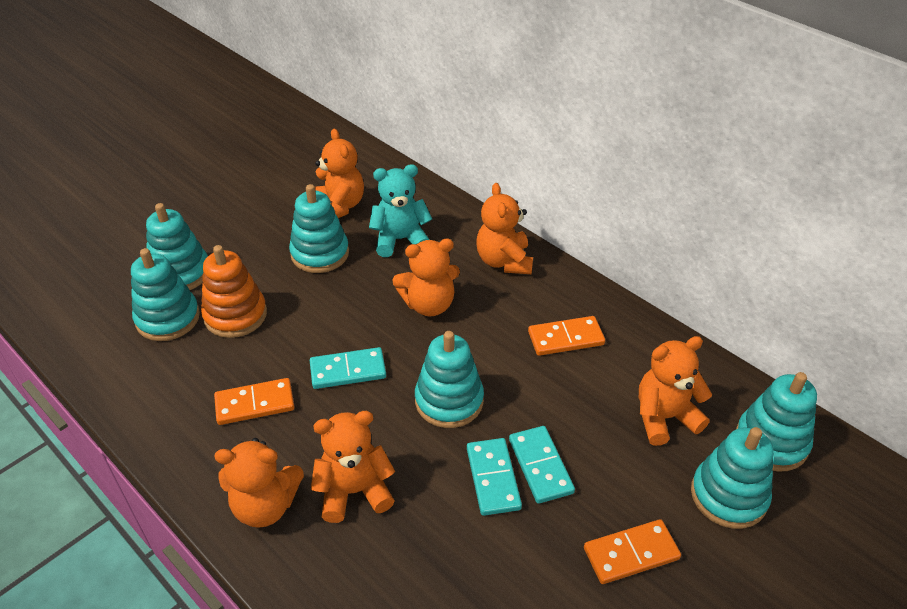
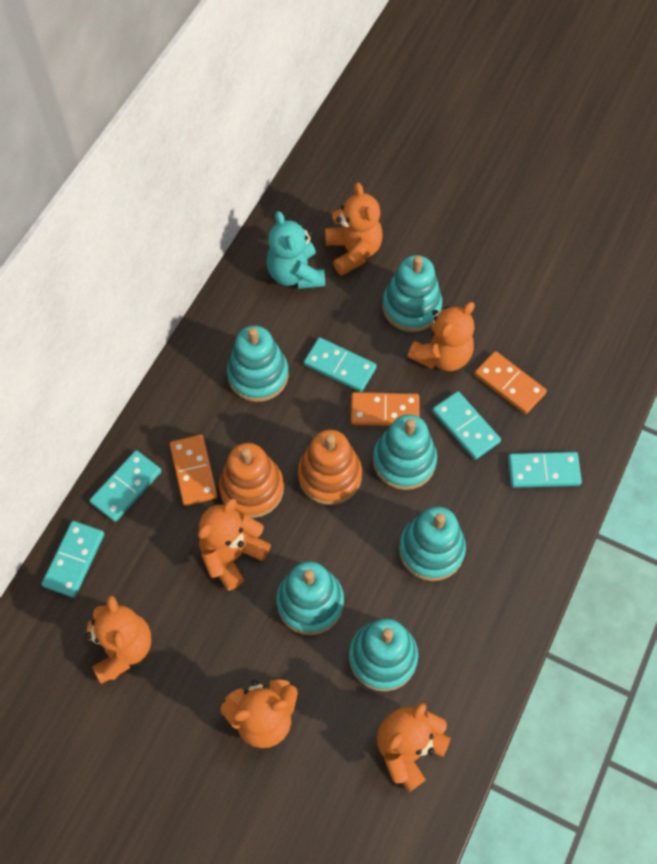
orange stacking toy: [201,245,267,338] = 1 -> [219,443,284,518] [298,430,362,505] = 2
turquoise domino: [310,347,386,389] [467,438,522,516] [509,426,575,504] = 3 -> [42,521,105,598] [89,450,162,522] [304,337,377,392] [432,391,501,460] [508,452,582,488] = 5

